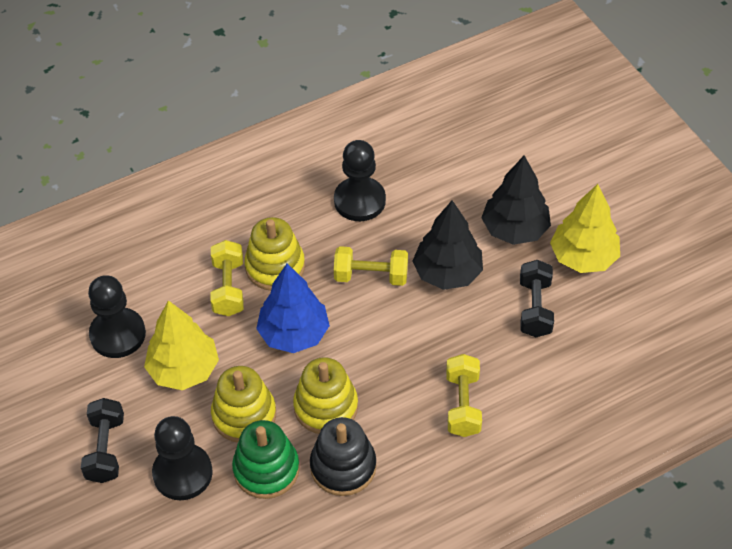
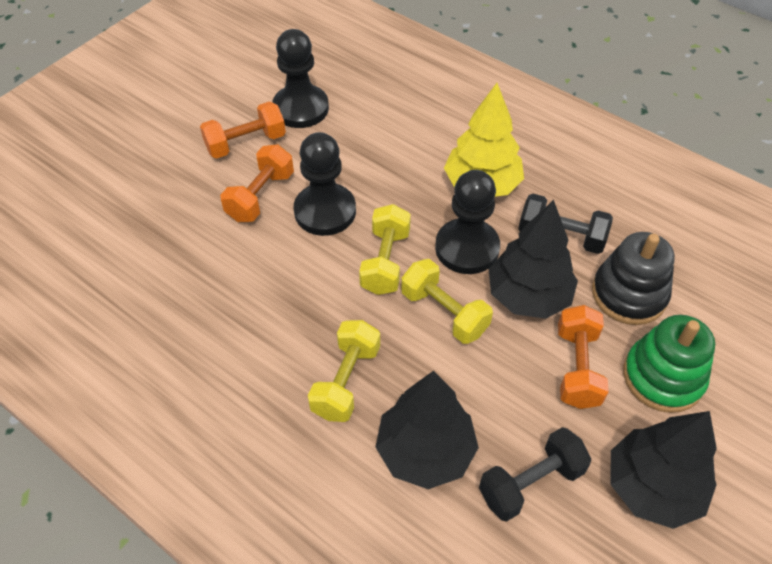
black tree: [413,200,483,290] [481,155,551,245] = 2 -> [376,371,479,489] [489,200,578,319] [610,411,717,529] = 3
blue tree: [256,263,330,353] = 1 -> none = 0
orange dumbbell: none = 0 -> [200,101,286,159] [220,145,294,222] [558,305,609,409] = 3
yellow stacking toy: [211,366,276,443] [244,217,305,290] [293,357,358,434] = 3 -> none = 0
yellow tree: [144,300,219,390] [550,184,620,273] = 2 -> [444,83,524,197] = 1

